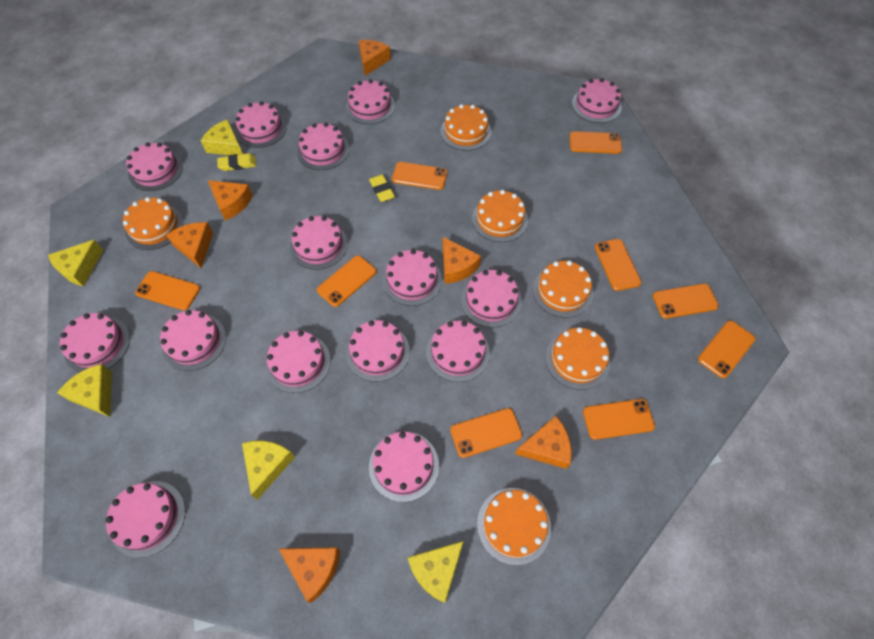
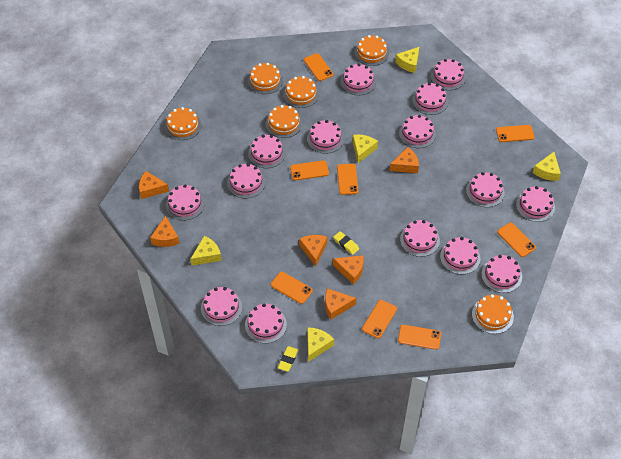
orange phone: [135,271,200,310] [317,255,376,307] [392,162,447,190] [450,408,522,458] [569,131,622,154] [583,399,655,440] [595,239,641,291] [653,283,719,319] [698,320,756,378] = 9 -> [271,272,313,304] [290,160,329,180] [304,53,333,81] [337,164,359,195] [362,300,397,338] [398,325,441,350] [496,125,534,142] [497,223,536,257] = 8

